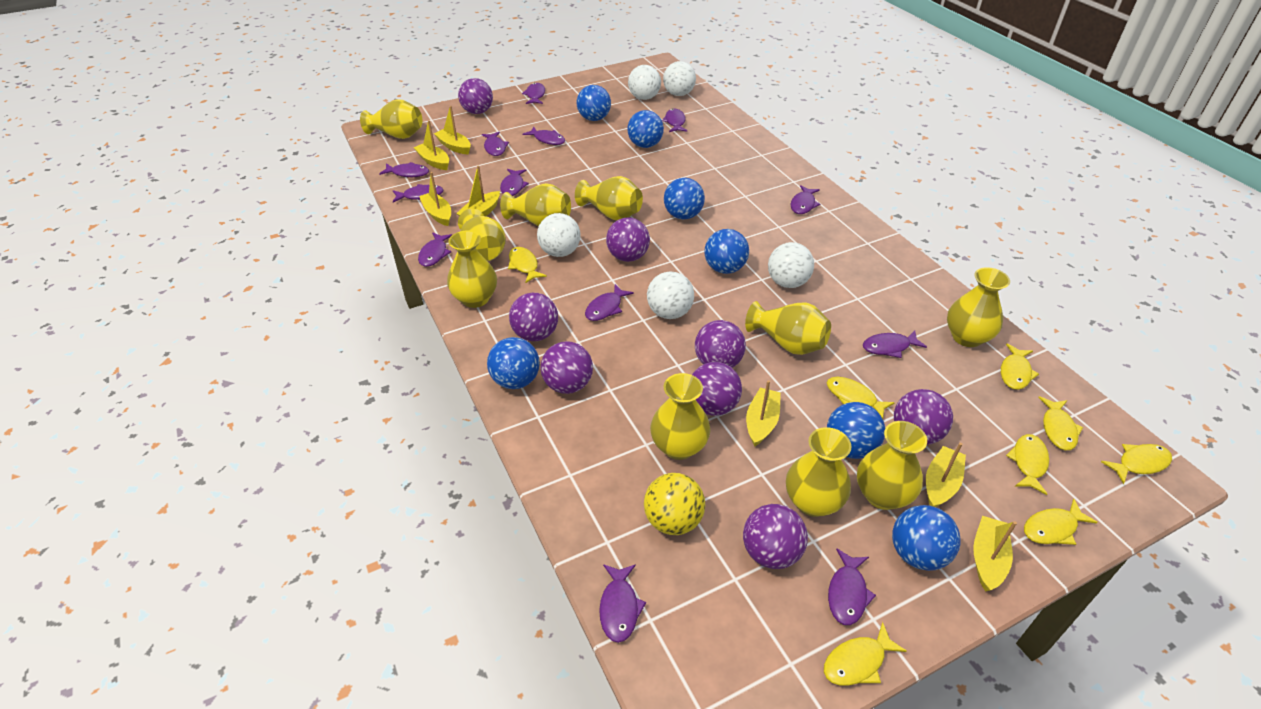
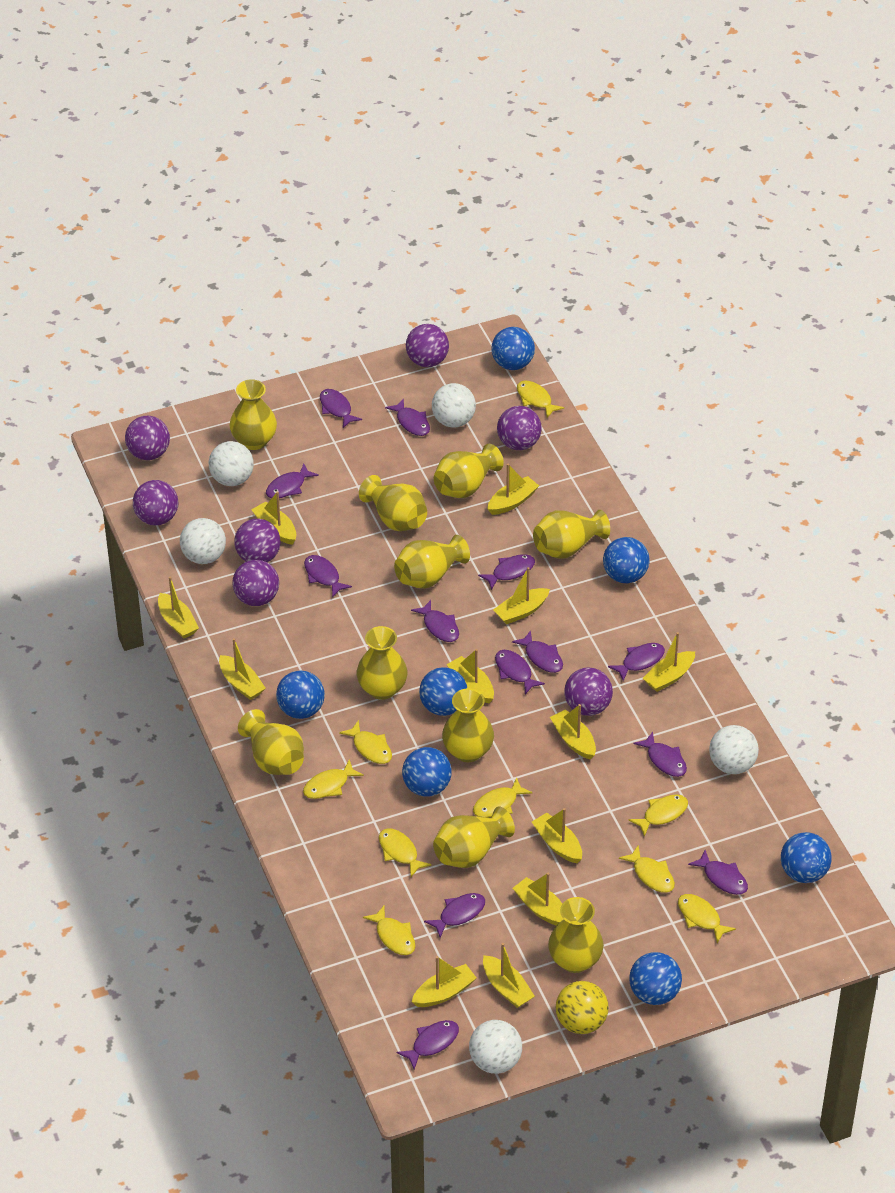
purple ball: [458,78,493,114] [509,293,558,341] [540,341,593,394] [606,217,650,262] [692,362,742,416] [695,320,746,368] [743,504,808,569] [894,389,953,445] = 8 -> [125,416,170,460] [133,480,178,525] [232,560,279,606] [234,519,280,562] [406,324,449,367] [497,406,542,450] [564,667,613,716] = 7
yellow boat: [413,120,449,170] [419,172,451,226] [434,106,471,155] [456,165,500,216] [746,380,781,446] [926,443,966,507] [973,516,1017,592] = 7 -> [158,576,199,638] [219,638,266,700] [251,492,296,545] [412,956,477,1007] [447,649,494,703] [483,943,535,1008] [488,464,539,515] [493,567,550,625] [513,873,563,926] [532,808,582,863] [550,704,596,760] [643,632,695,692] = 12
yellow fish: [508,247,547,283] [824,622,907,686] [827,377,895,419] [1001,343,1039,390] [1006,434,1049,495] [1024,499,1098,545] [1038,396,1083,450] [1101,444,1172,484] = 8 -> [303,760,364,799] [339,720,392,764] [363,905,415,955] [379,828,432,877] [473,777,532,818] [517,381,564,418] [619,846,675,893] [628,794,688,837] [678,894,736,943] = 9

